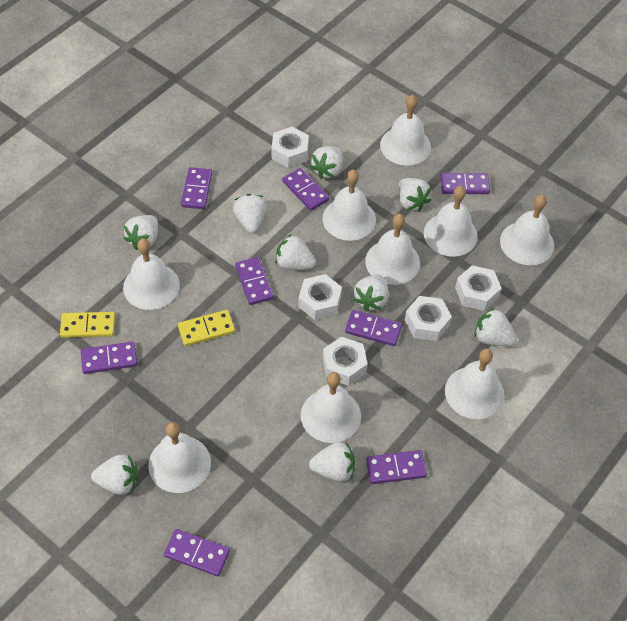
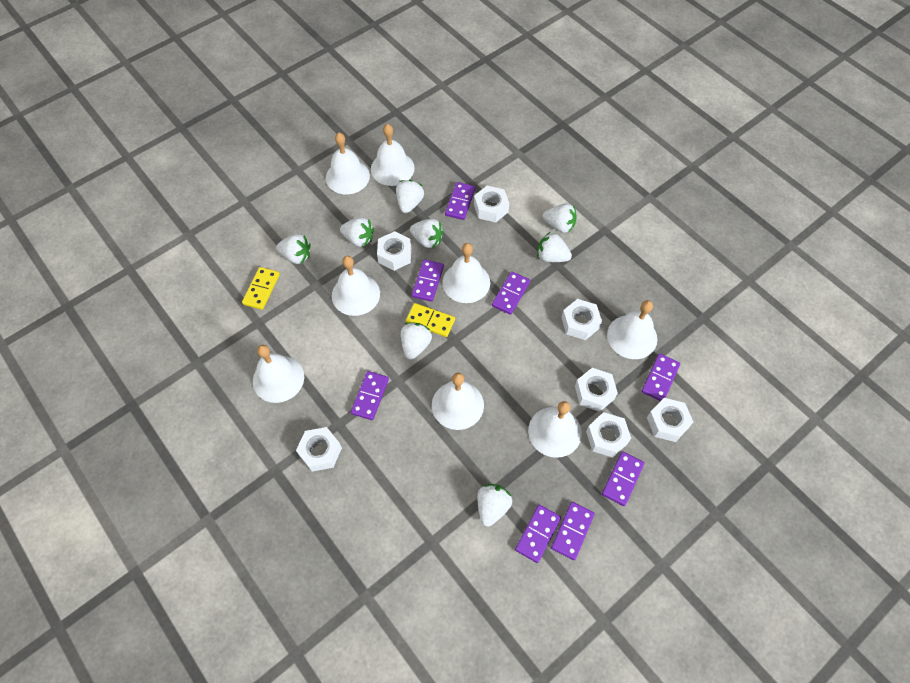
white bell: [123,238,180,310] [148,422,211,493] [301,372,361,443] [322,170,376,241] [365,214,420,285] [380,95,431,166] [424,186,478,257] [445,349,504,419] [500,195,554,265] = 9 -> [253,345,304,403] [326,133,370,194] [332,256,380,316] [371,124,415,186] [432,373,484,430] [442,243,490,303] [528,401,582,458] [607,300,657,359] = 8
white nut: [271,127,309,168] [298,274,342,320] [323,336,367,386] [405,296,452,341] [455,265,502,311] = 5 -> [296,427,342,472] [377,231,411,271] [474,186,509,222] [561,299,602,340] [575,368,618,412] [586,412,631,458] [647,398,693,442] = 7
white strawberry: [91,455,138,495] [124,215,158,250] [233,194,267,234] [275,235,316,270] [309,442,355,482] [310,146,343,179] [354,274,389,311] [398,178,431,212] [474,308,517,346] = 9 -> [276,234,311,264] [340,217,374,247] [396,180,424,213] [401,322,432,360] [410,219,444,248] [477,484,512,527] [537,232,572,262] [543,203,577,233] = 8

